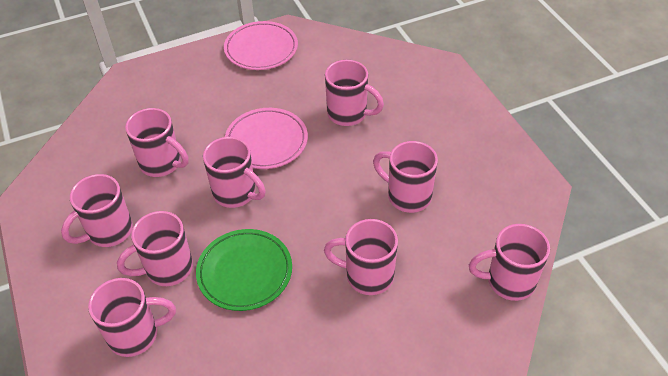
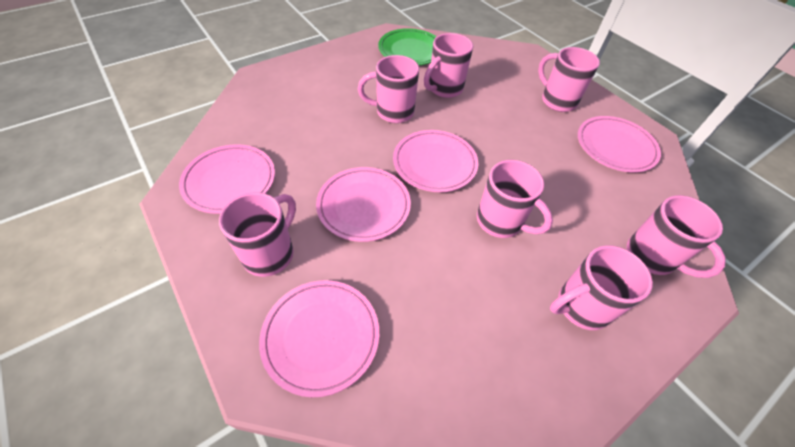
pink mug: [61,174,133,247] [88,278,176,357] [117,211,193,286] [125,108,188,177] [203,137,266,208] [324,219,398,295] [325,60,384,126] [373,141,438,213] [469,224,550,301] = 9 -> [219,192,296,277] [358,55,419,123] [424,33,473,98] [477,160,553,238] [538,47,600,112] [550,245,653,330] [627,195,726,278] = 7
pink plate: [224,21,298,70] [225,108,308,169] = 2 -> [179,144,275,214] [259,280,379,397] [316,167,411,242] [393,130,479,192] [578,116,661,173] = 5

